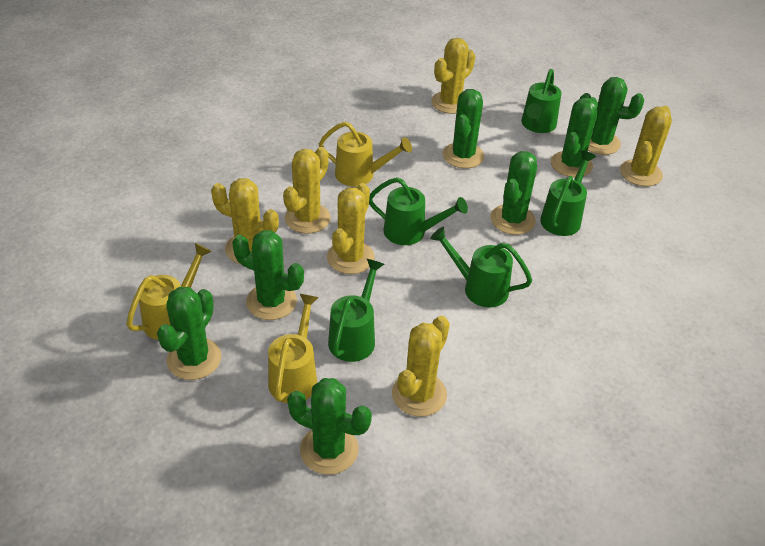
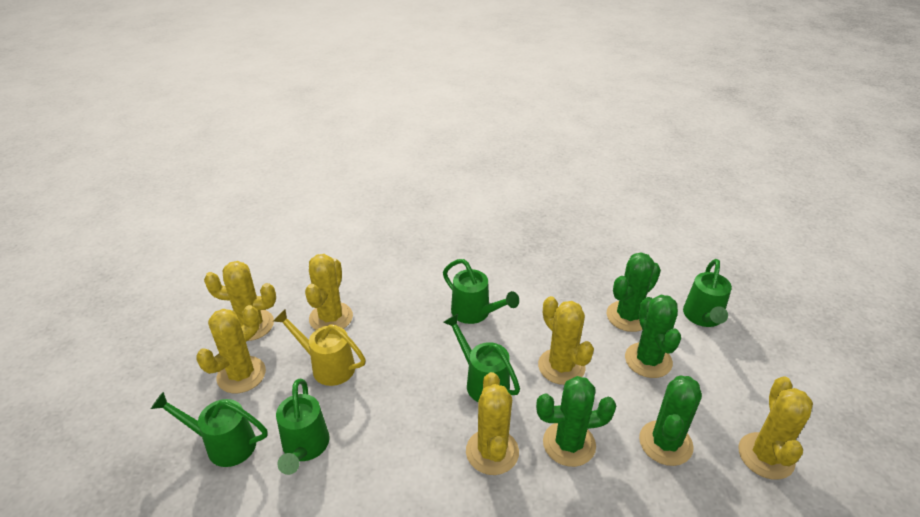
green cactus: [157,287,221,380] [232,230,304,320] [287,378,372,475] [443,89,484,168] [491,151,537,235] [551,97,598,177] [580,77,644,155] = 7 -> [536,376,616,467] [607,253,661,332] [625,295,681,378] [639,376,702,466] = 4
yellow watering can: [127,243,212,340] [268,294,319,403] [319,122,412,186] = 3 -> [273,309,366,386] = 1

